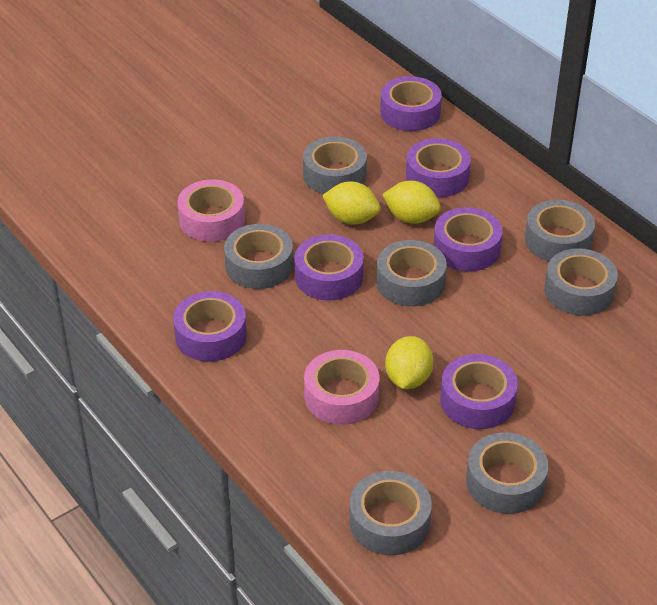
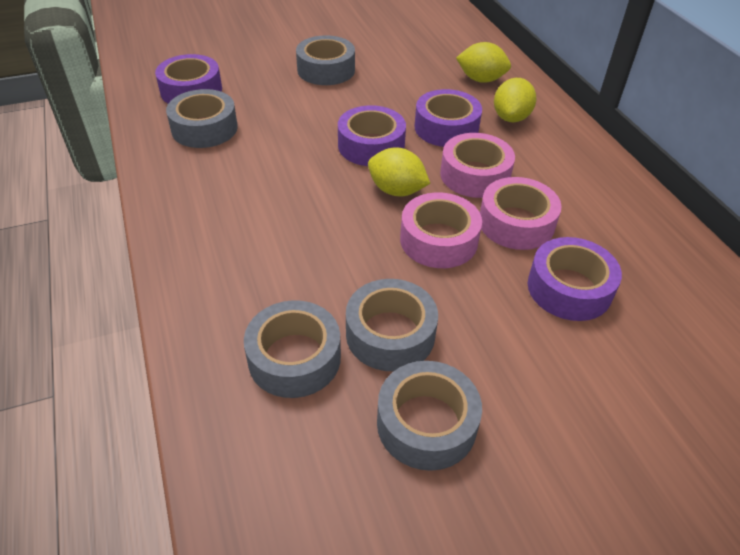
grey tape: [224,224,293,289] [303,136,367,194] [349,471,432,555] [376,240,447,306] [466,432,548,514] [525,200,595,261] [545,248,618,316] = 7 -> [166,89,238,148] [244,300,341,398] [296,35,355,85] [346,279,438,372] [377,361,482,471] = 5
pink tape: [177,179,245,242] [304,350,379,425] = 2 -> [400,192,482,268] [440,133,515,198] [480,177,562,250] = 3
purple tape: [173,291,247,362] [294,234,364,301] [380,76,442,131] [406,138,471,197] [433,207,502,271] [440,354,518,429] = 6 -> [155,54,222,103] [338,105,406,166] [415,89,482,147] [528,237,622,321] = 4

